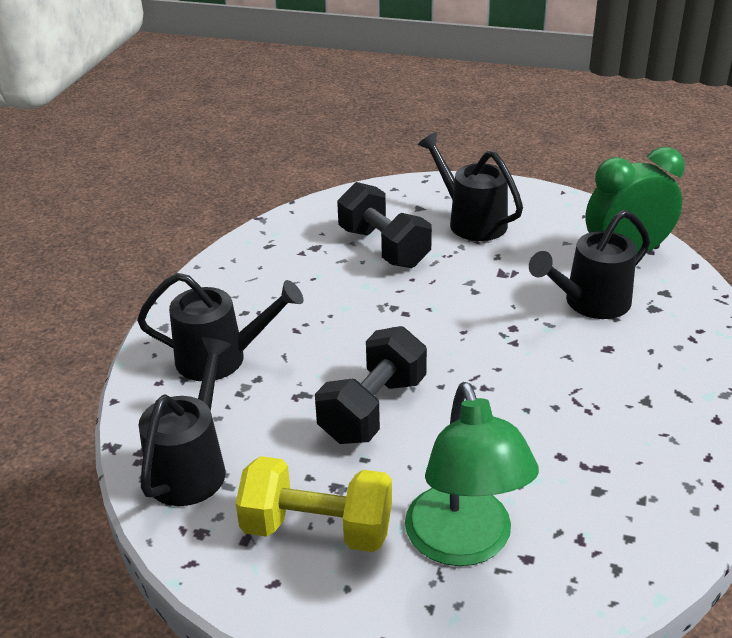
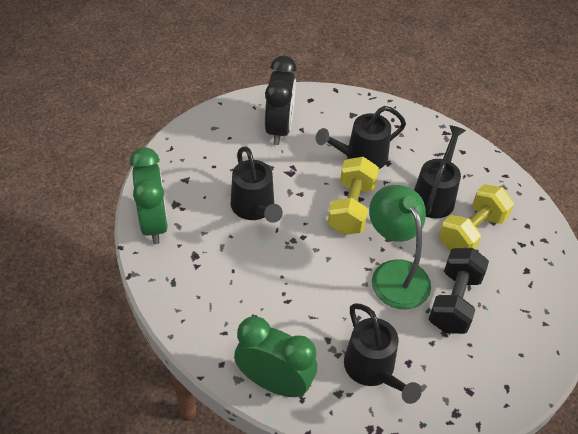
black clock: none = 0 -> [265,56,297,145] = 1
black dumbbell: [315,326,427,444] [337,182,432,268] = 2 -> [429,248,489,334] = 1
green clock: [585,147,685,253] = 1 -> [130,147,168,244] [234,316,317,397] = 2
yellow dumbbell: [235,456,392,552] = 1 -> [328,157,379,235] [439,184,514,251] = 2

